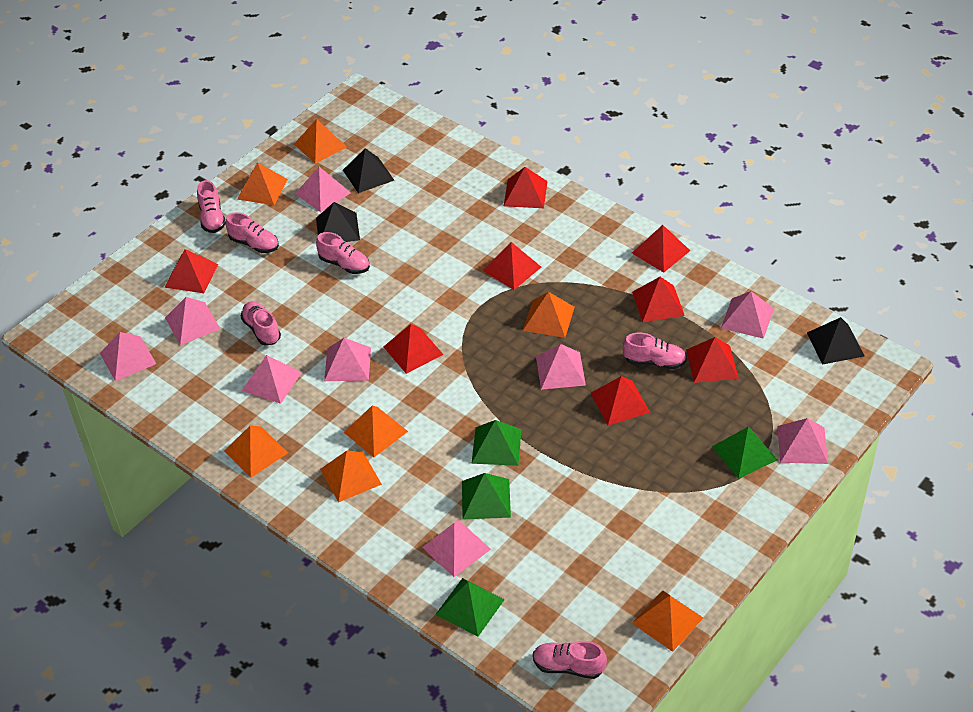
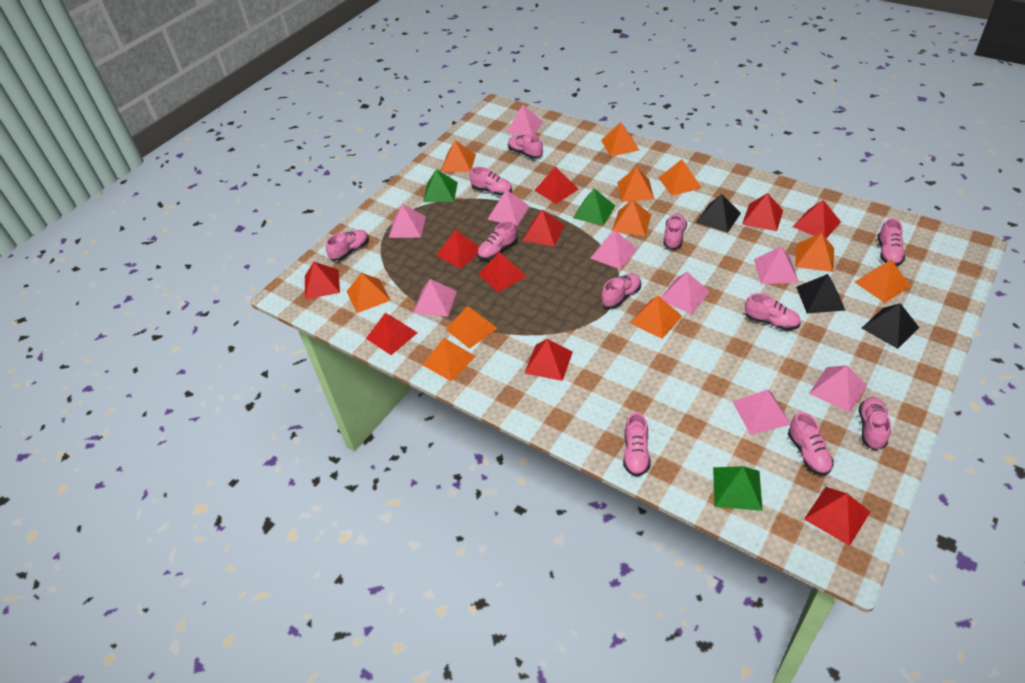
green pyramid: [435,578,505,637] [462,473,511,520] [471,420,522,466] [712,427,777,479] = 4 -> [423,169,458,202] [573,188,615,226] [713,466,763,511] = 3
orange pyramid: [224,426,288,478] [237,162,288,205] [294,119,347,164] [320,451,382,502] [343,406,408,457] [523,292,575,338] [632,590,703,652] = 7 -> [347,273,391,313] [422,338,476,381] [441,140,476,172] [446,306,498,349] [601,122,639,157] [612,199,651,236] [617,167,654,202] [630,296,682,339] [659,159,701,196] [795,233,834,272] [855,259,911,303] = 11
pink shoe: [197,180,226,233] [226,212,279,253] [241,301,281,345] [316,232,370,274] [533,641,607,679] [623,333,687,369] = 6 -> [326,230,369,261] [469,167,512,195] [477,221,517,260] [508,134,543,159] [601,273,641,308] [623,412,651,476] [663,213,687,249] [745,293,801,330] [788,412,834,476] [859,397,891,450] [877,218,905,266] = 11
red pyramid: [164,249,218,293] [384,324,444,374] [483,242,541,290] [504,167,547,208] [591,376,650,425] [632,225,690,273] [632,277,685,322] [686,337,739,383] = 8 -> [305,262,340,299] [366,313,418,355] [436,229,479,269] [478,252,526,293] [523,209,564,246] [525,339,573,381] [534,166,579,204] [742,193,783,231] [793,200,841,238] [804,487,870,546] = 10

